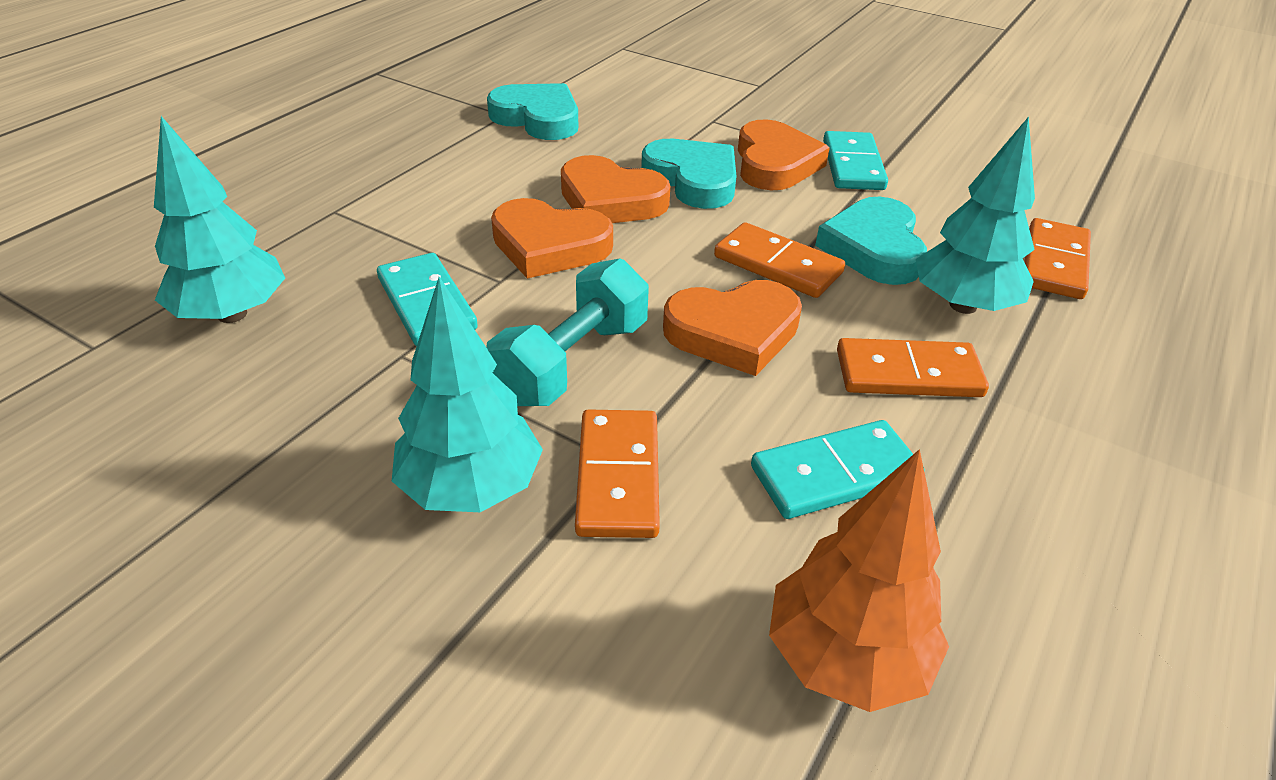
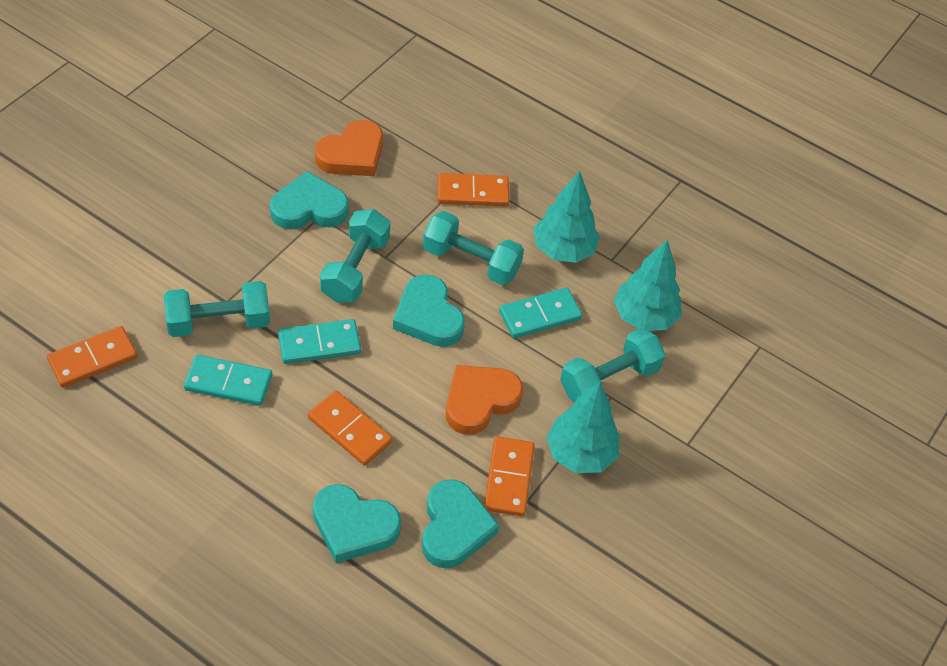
orange heart: [491,198,613,279] [561,155,670,223] [663,280,802,376] [738,119,830,190] = 4 -> [315,120,383,176] [446,365,523,435] = 2
orange tree: [769,449,949,712] = 1 -> none = 0
turquoise dumbbell: [486,259,649,406] = 1 -> [164,281,270,337] [320,209,390,303] [423,211,524,285] [560,328,665,402] = 4
turquoise heart: [487,83,578,140] [641,139,737,209] [815,197,927,285] = 3 -> [270,171,349,229] [313,484,401,563] [393,274,465,347] [422,479,499,568] = 4

